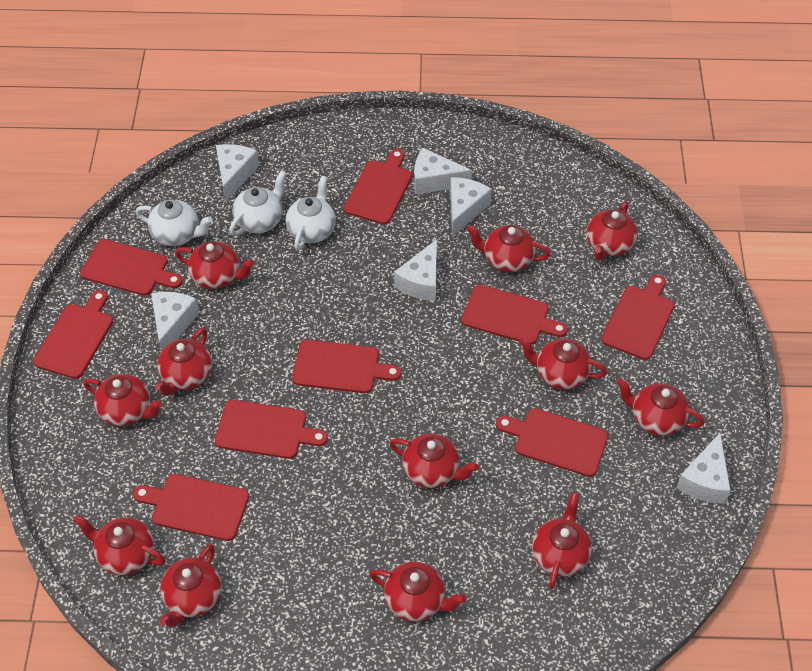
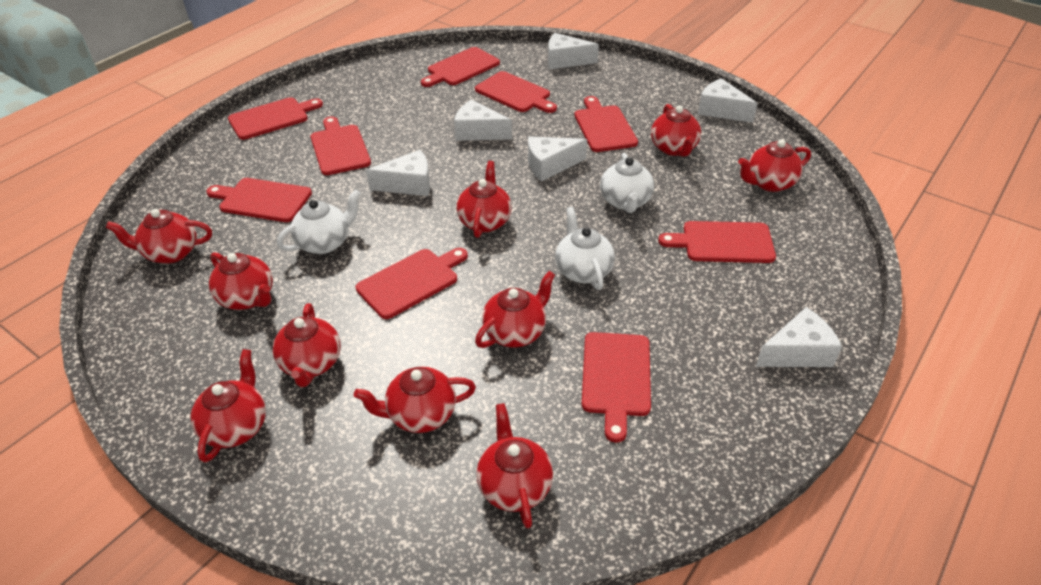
red teapot: [73,515,166,576] [83,374,162,426] [155,328,212,396] [159,544,222,627] [175,241,255,289] [369,562,466,622] [389,434,479,488] [466,225,550,272] [519,338,607,390] [532,492,592,589] [586,201,637,261] [617,378,704,436] = 12 -> [106,209,212,263] [191,349,266,462] [209,252,273,310] [273,303,341,387] [354,367,476,433] [456,161,512,238] [475,271,555,348] [476,403,553,529] [651,104,701,157] [738,139,811,192] = 10

